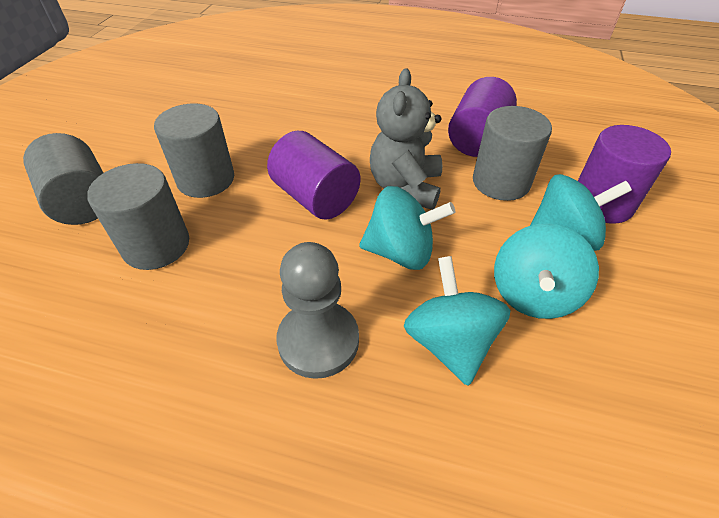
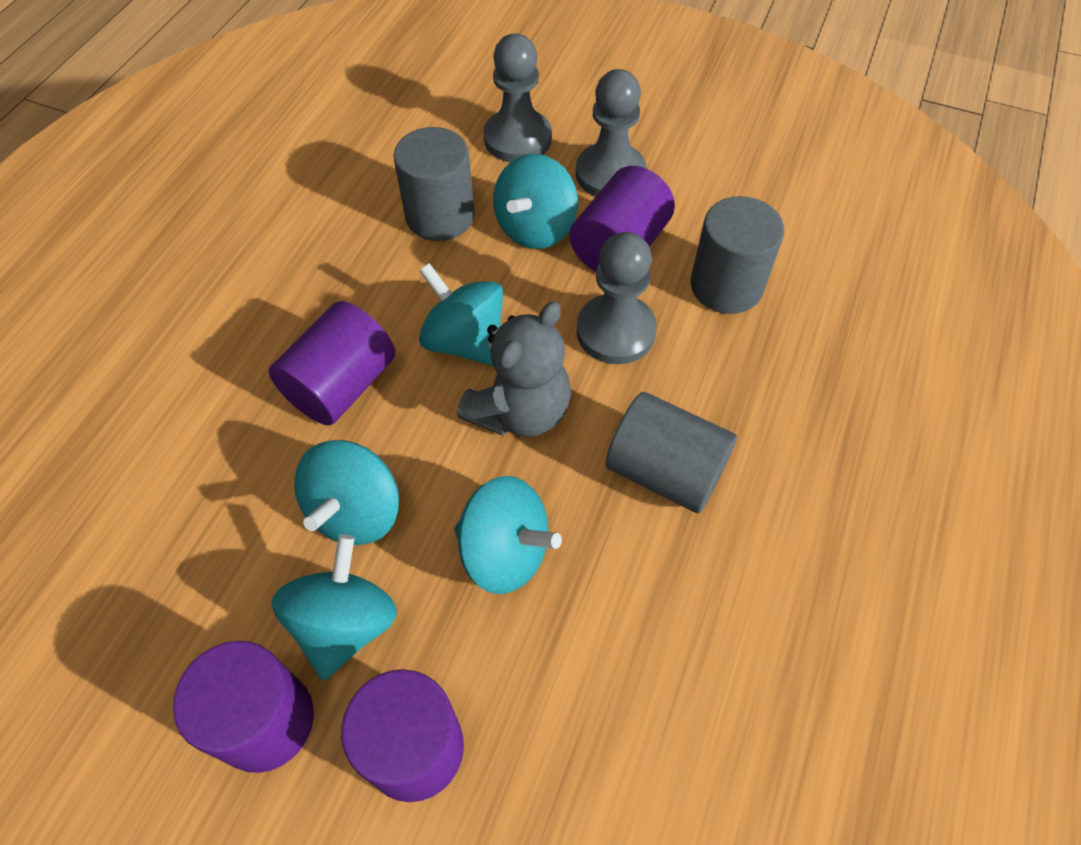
grey cylinder: [23,133,103,225] [87,163,189,270] [154,103,234,198] [473,106,552,201] = 4 -> [394,127,474,241] [606,392,737,513] [690,196,784,314] = 3
grey pawn: [276,242,359,379] = 1 -> [484,34,552,162] [576,69,646,197] [576,232,657,364] = 3
purple cylinder: [267,131,360,220] [448,77,517,157] [578,125,671,224] = 3 -> [173,641,314,773] [269,301,395,425] [341,669,464,802] [570,166,675,272] = 4
turquoise spinning top: [359,186,455,270] [404,256,511,386] [494,223,599,319] [530,174,632,251] = 4 -> [271,534,397,680] [294,440,399,545] [419,263,503,366] [454,476,562,594] [493,154,578,249] = 5

